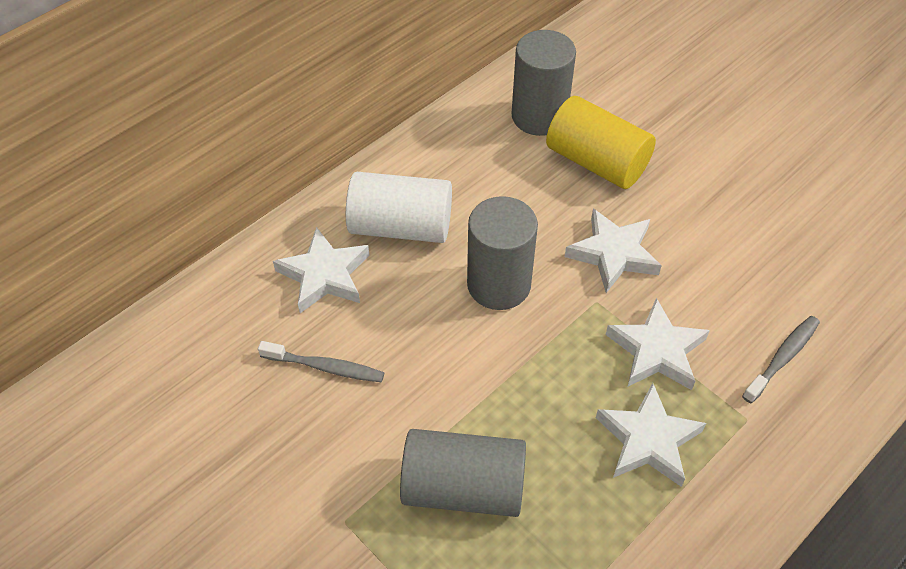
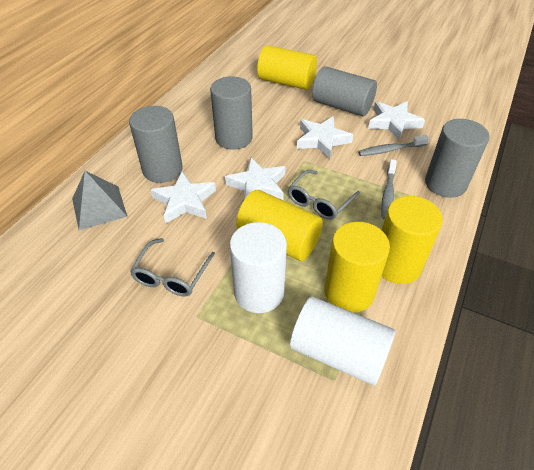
grey cylinder: [400,429,526,517] [467,196,538,310] [512,30,576,136] = 3 -> [129,106,183,183] [210,76,253,150] [312,66,377,116] [425,119,490,198] = 4
grey glasses: none = 0 -> [130,238,215,296] [288,170,360,220] = 2
grey pyramid: none = 0 -> [72,171,127,230] = 1
white cylinder: [346,172,452,243] = 1 -> [230,222,287,313] [290,297,395,385] = 2
yellow cylinder: [546,96,656,189] = 1 -> [236,190,323,261] [257,45,317,90] [324,222,390,313] [381,196,443,284] = 4

